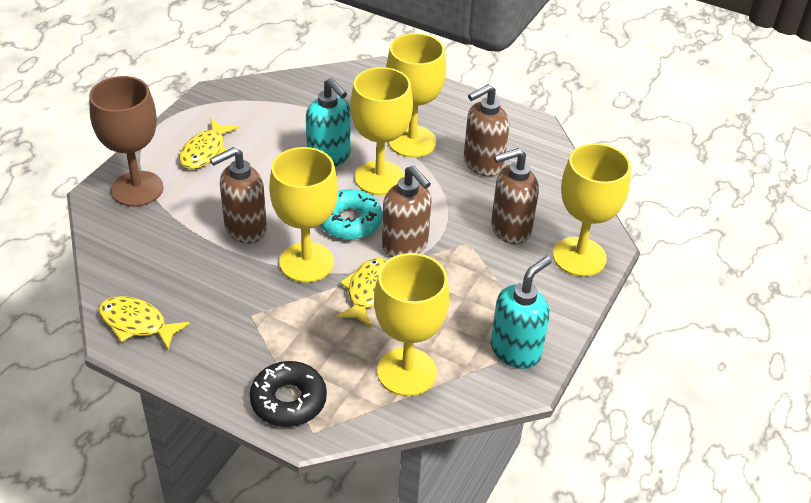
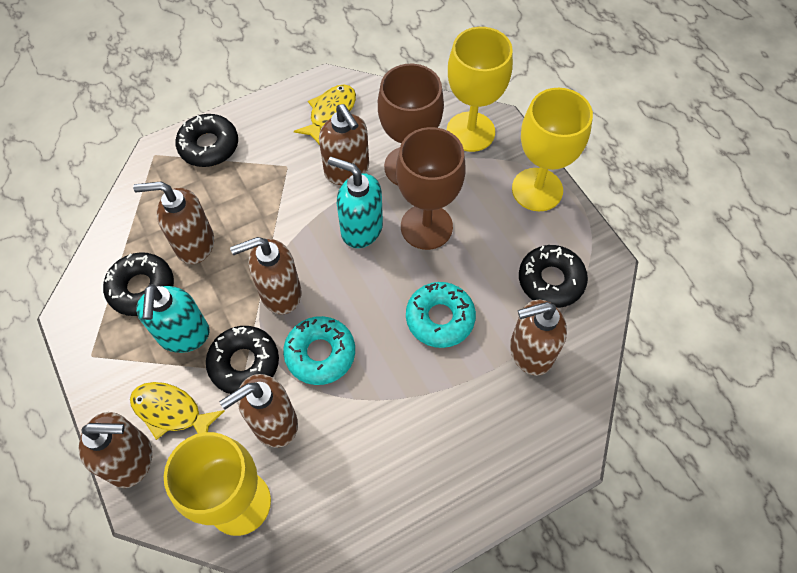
black donut: [250,361,327,427] = 1 -> [103,252,174,316] [175,114,238,167] [206,326,279,394] [519,245,588,308] = 4
brown goblet: [89,76,164,207] = 1 -> [378,64,444,185] [396,127,466,250] = 2
brown soap dispenser: [210,147,267,244] [382,165,431,257] [464,84,509,176] [491,148,539,244] = 4 -> [79,412,152,488] [133,181,214,264] [220,374,298,448] [230,237,301,314] [319,104,369,185] [510,300,567,376] = 6
turquoise donut: [320,189,383,240] = 1 -> [283,316,355,385] [406,282,476,348] = 2
yellow fish: [98,296,190,350] [179,118,239,169] [336,258,387,327] = 3 -> [130,382,225,440] [294,85,356,145] = 2
yellow goblet: [269,147,338,283] [350,67,413,195] [374,253,449,396] [386,33,446,158] [553,143,631,277] = 5 -> [164,432,271,536] [447,27,513,152] [512,88,593,211] = 3

